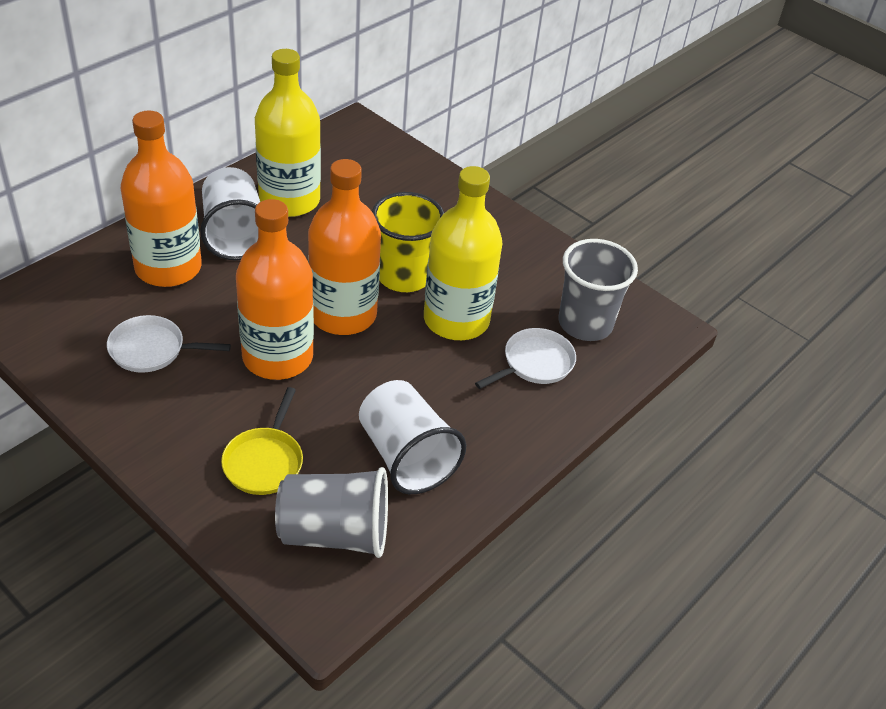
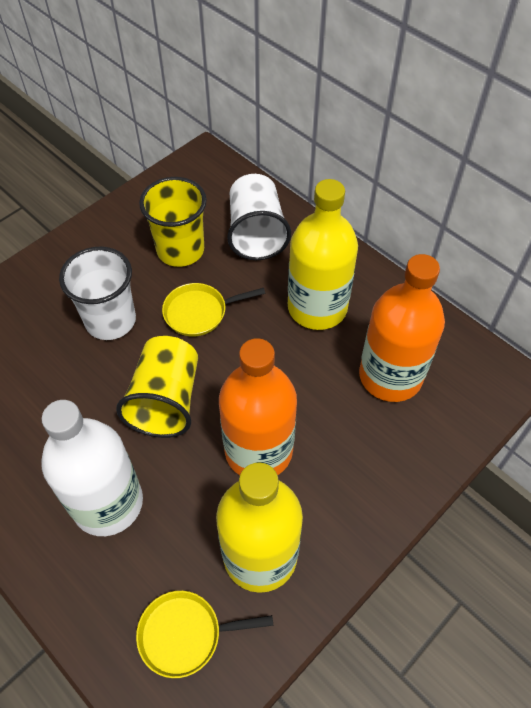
grey cup: [275,467,388,558] [559,239,638,341] = 2 -> none = 0
orange bottle: [121,111,202,287] [236,199,314,380] [308,159,381,335] = 3 -> [219,338,297,475] [359,254,445,402] = 2
white bottle: none = 0 -> [41,400,143,536] = 1
white pan: [107,315,231,373] [475,328,576,389] = 2 -> none = 0
yellow cup: [372,192,444,292] = 1 -> [116,336,198,438] [139,177,207,267] = 2
yellow pan: [221,387,303,495] = 1 -> [136,591,273,678] [162,283,266,336] = 2

